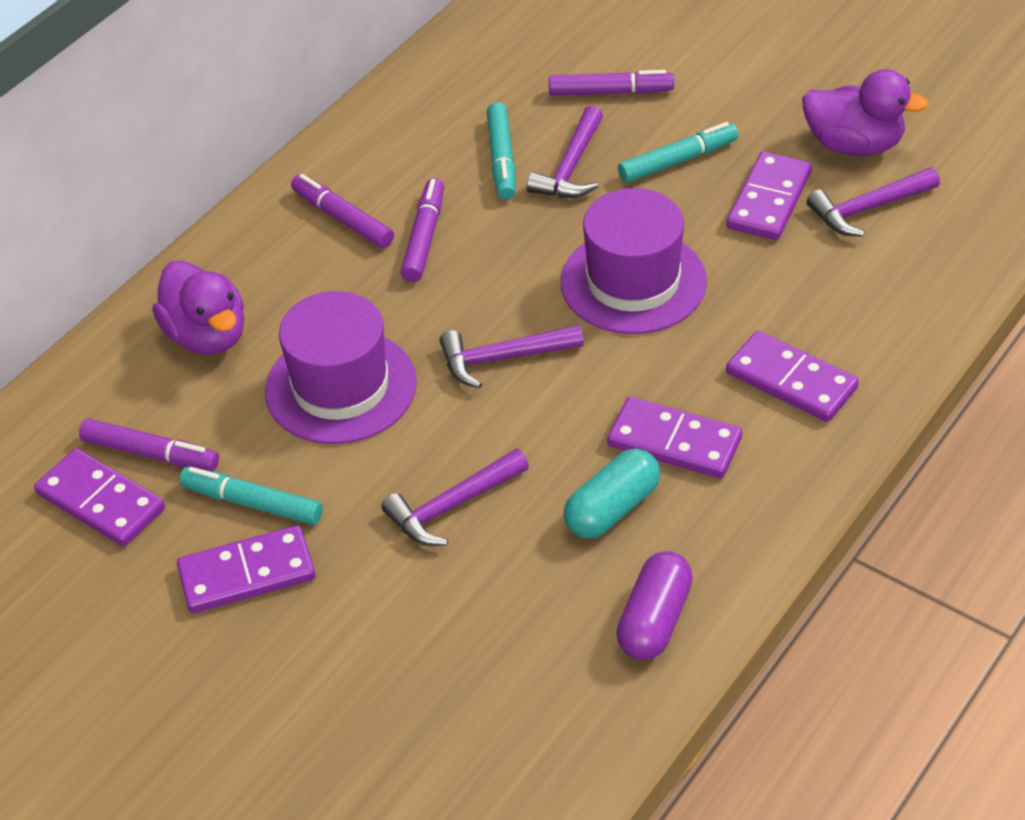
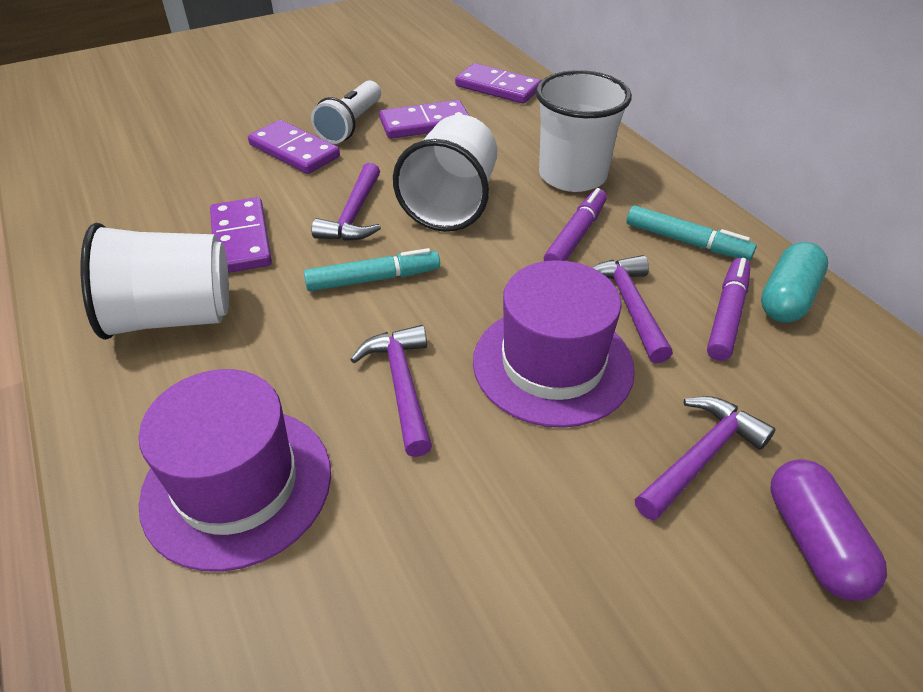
purple domino: [34,448,165,547] [177,525,316,613] [607,397,742,479] [726,151,812,240] [726,331,859,422] = 5 -> [210,197,272,273] [248,120,340,174] [379,100,469,139] [455,63,541,104] = 4
purple duck: [153,260,244,355] [802,69,929,156] = 2 -> none = 0
purple marker: [79,418,219,471] [291,174,394,248] [401,178,444,282] [549,70,674,96] = 4 -> [544,188,607,261] [707,258,751,361] = 2
turquoise marker: [179,467,323,525] [487,102,515,200] [618,122,739,183] = 3 -> [304,248,440,291] [627,205,757,261] = 2
white cup: none = 0 -> [80,223,229,340] [393,115,497,232] [536,70,632,192] = 3
white flashlight: none = 0 -> [311,80,381,144] = 1

